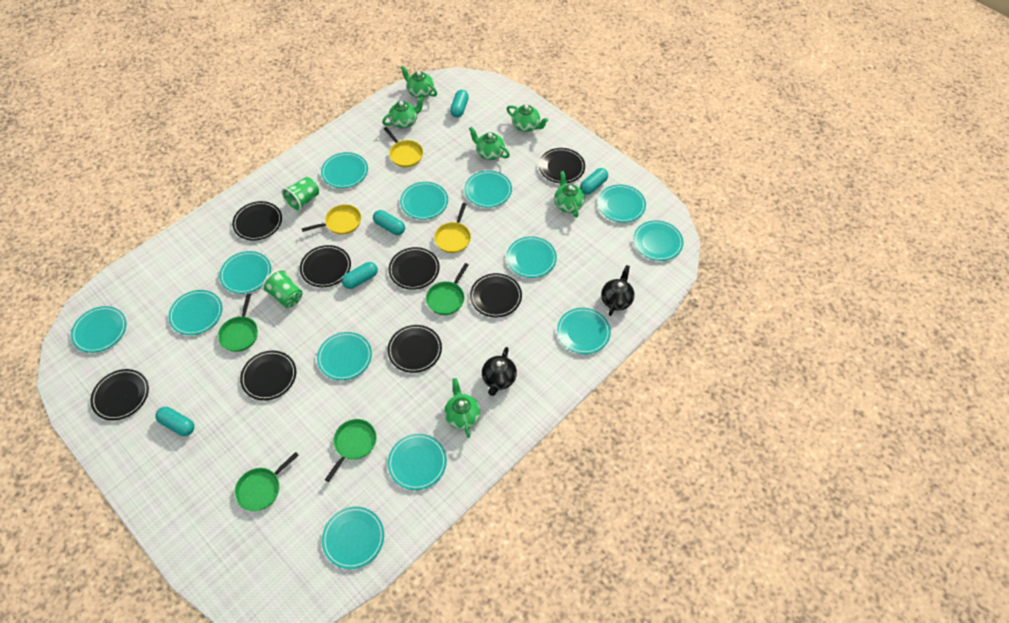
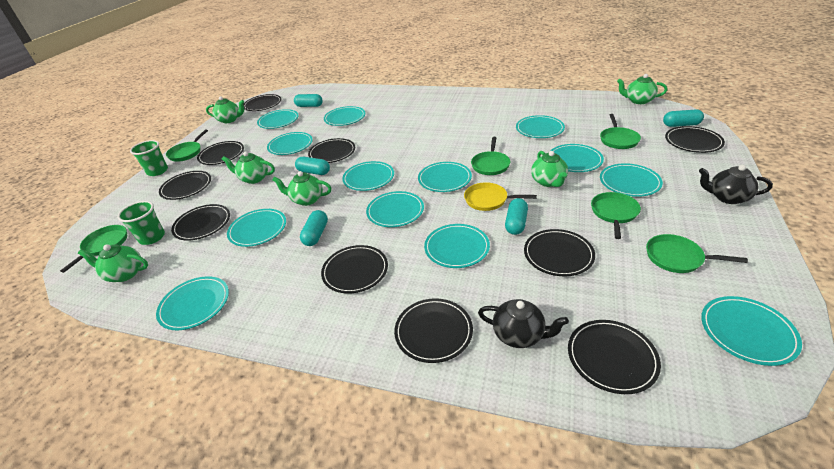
black plate: [90,369,149,420] [232,201,282,240] [240,351,296,400] [300,245,351,287] [388,247,440,290] [388,325,442,373] [470,273,522,317] [539,148,585,183] = 8 -> [159,171,211,200] [171,204,230,241] [197,141,244,165] [243,94,281,111] [308,138,355,163] [321,245,388,294] [394,298,473,363] [524,229,595,276] [568,320,661,394] [665,126,725,153] = 10
green pan: [218,293,258,352] [234,452,299,511] [325,419,377,482] [426,263,469,315] = 4 -> [60,225,127,273] [166,129,208,162] [471,137,510,175] [591,192,641,239] [600,114,641,149] [646,234,748,273] = 6
yellow pan: [302,204,361,235] [384,127,423,167] [434,203,471,253] = 3 -> [464,182,537,211] = 1

